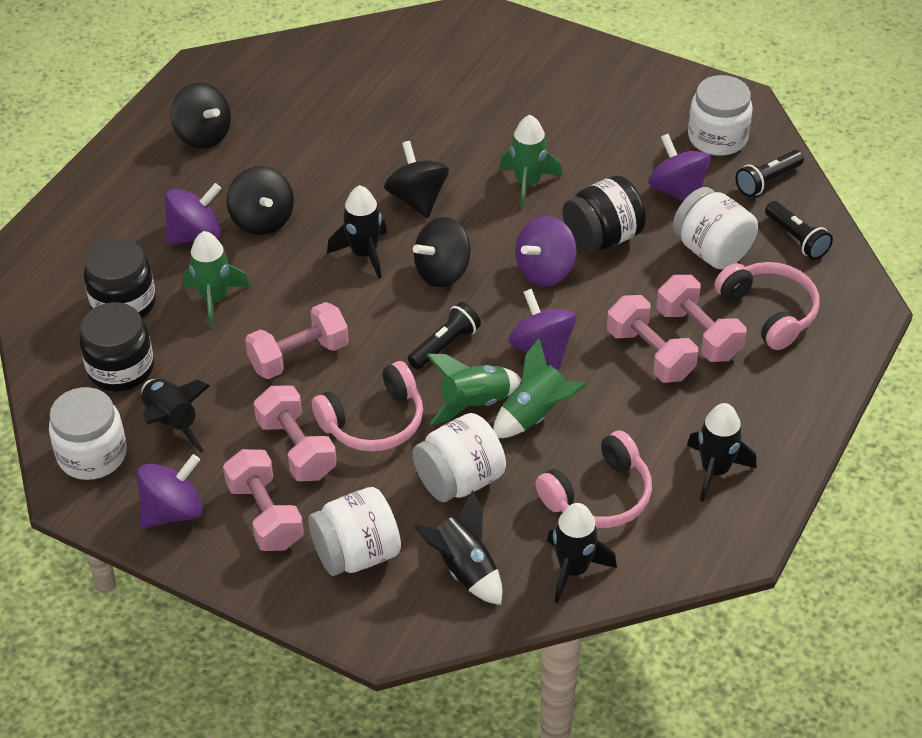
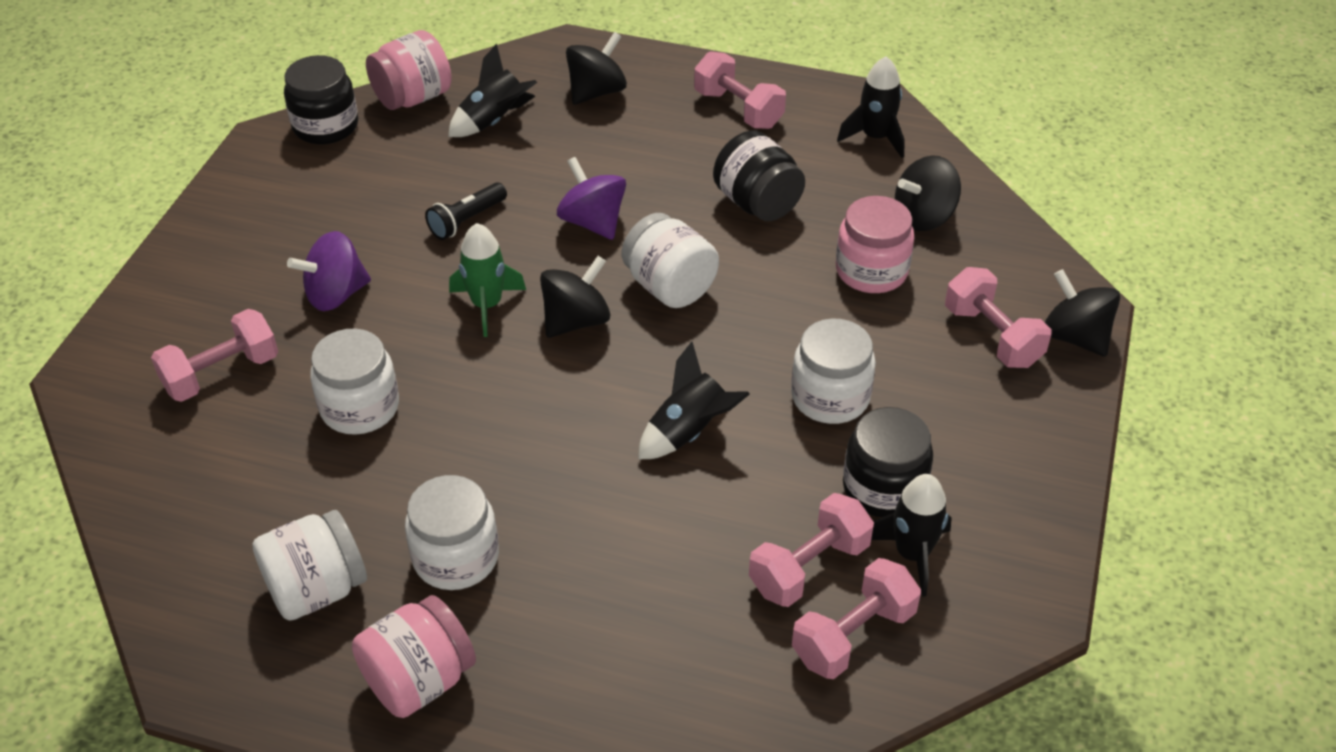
black flashlight: [408,302,481,369] [735,150,804,197] [765,201,833,260] = 3 -> [425,182,507,240] = 1
black rocket: [141,379,210,453] [327,185,387,278] [414,490,502,605] [547,503,617,603] [687,403,756,501] = 5 -> [448,44,537,137] [638,342,750,459] [837,56,905,158] [871,474,952,597] = 4
green rocket: [182,231,250,328] [426,354,522,425] [493,338,588,438] [499,115,562,209] = 4 -> [449,223,526,337] = 1
pink headphones: [312,361,423,452] [535,430,652,528] [714,262,820,350] = 3 -> none = 0
pink jar: none = 0 -> [352,595,476,718] [366,30,452,110] [836,196,915,293] = 3
purple spinning top: [136,454,203,528] [165,183,221,245] [508,289,576,370] [515,216,576,286] [648,134,711,202] = 5 -> [287,231,371,311] [557,157,626,240] = 2

